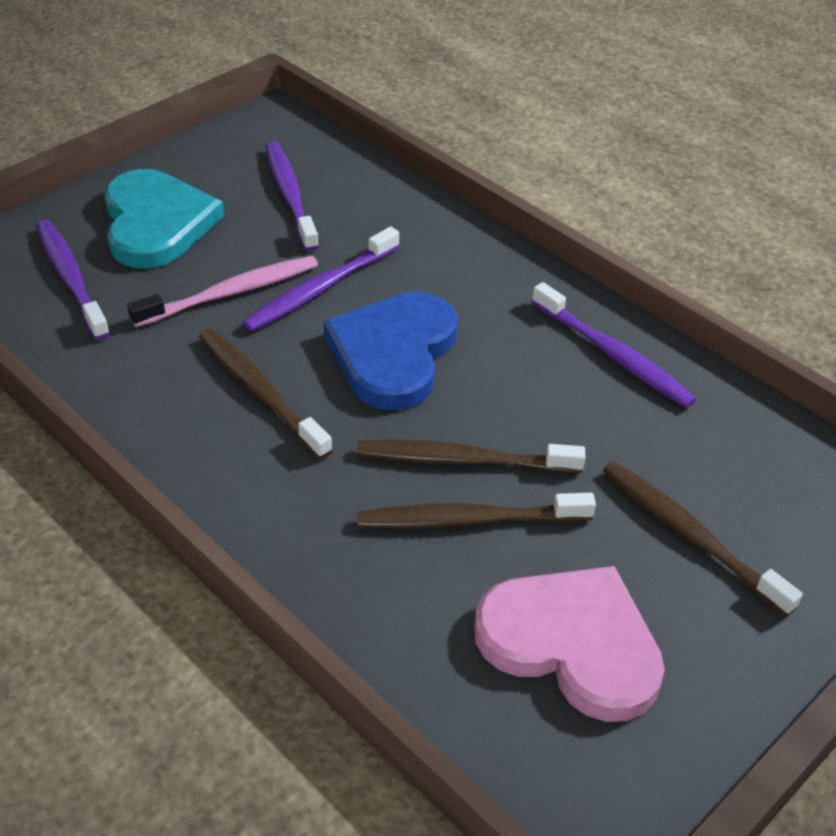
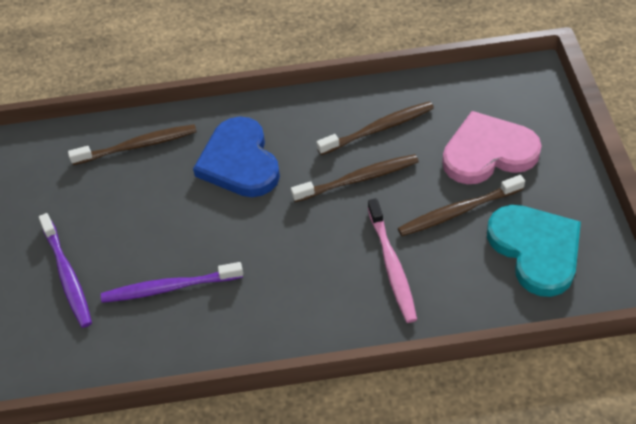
purple toothbrush: [36,220,110,340] [242,226,399,332] [265,141,319,251] [532,282,697,408] = 4 -> [39,213,92,328] [101,262,243,303] = 2

